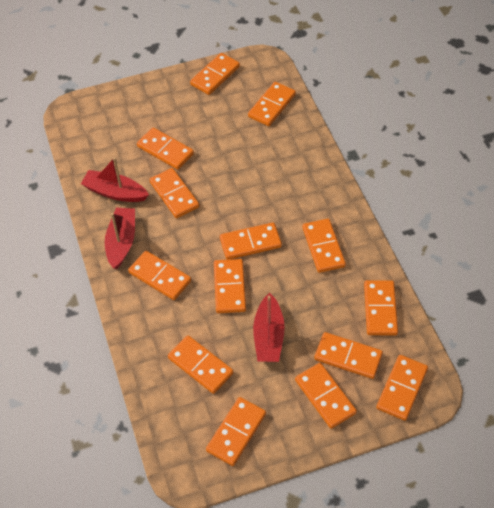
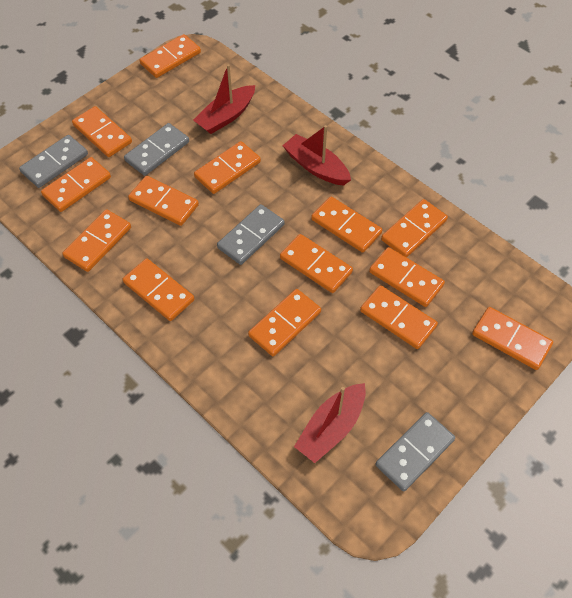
grey domino: none = 0 -> [19,135,88,188] [124,123,189,176] [217,204,284,265] [375,412,455,492] = 4

